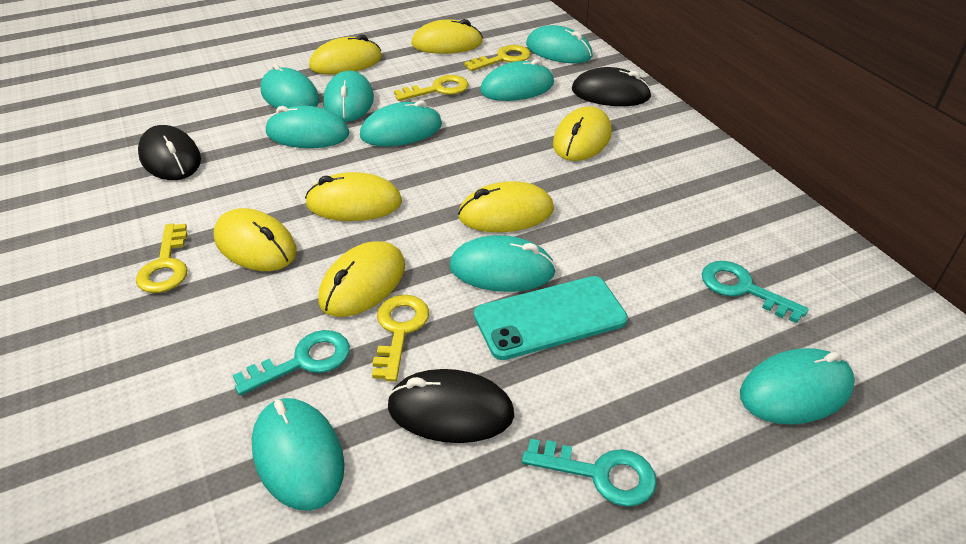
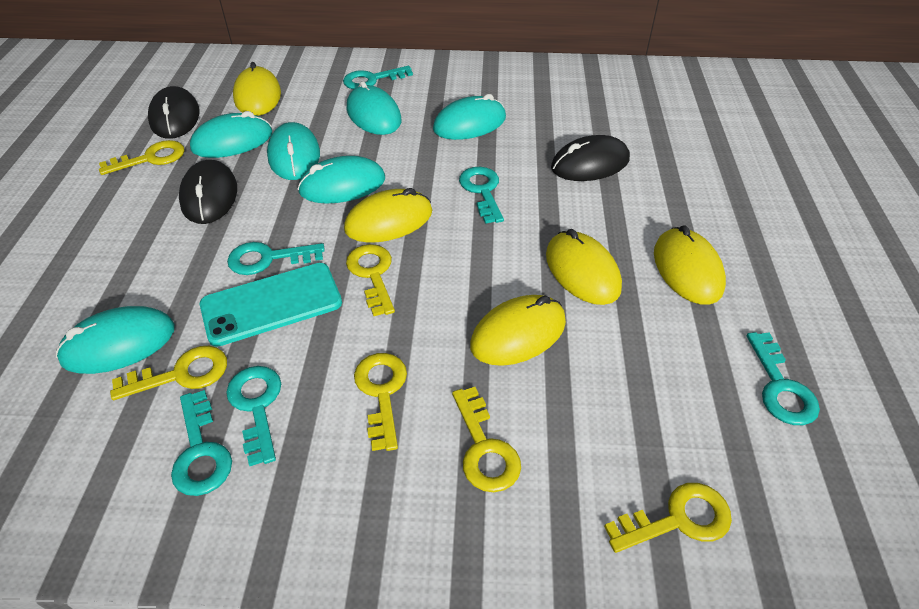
turquoise key: [233,330,350,396] [522,439,657,507] [702,261,808,323] = 3 -> [171,390,232,496] [226,366,281,466] [227,242,325,275] [343,66,413,89] [459,167,504,224] [746,332,820,425] = 6
turquoise mouse: [252,398,345,511] [260,63,320,109] [266,106,349,148] [323,71,374,122] [360,100,442,146] [450,235,556,292] [480,59,554,101] [526,25,593,63] [740,348,855,425] = 9 -> [56,306,175,374] [190,111,272,158] [267,122,320,180] [298,156,385,204] [347,81,402,135] [433,94,506,140] = 6
yellow key: [136,223,188,293] [372,295,429,382] [394,75,468,101] [464,45,531,71] = 4 -> [99,140,185,175] [110,346,227,400] [346,244,395,316] [354,353,407,451] [452,387,521,492] [604,483,732,553] = 6
yellow mouse: [214,208,297,271] [305,172,402,221] [309,35,382,75] [318,241,405,317] [411,19,483,54] [458,181,554,232] [553,106,612,161] = 7 -> [233,62,281,116] [344,188,432,243] [470,295,566,366] [546,229,622,305] [654,225,726,305] = 5

